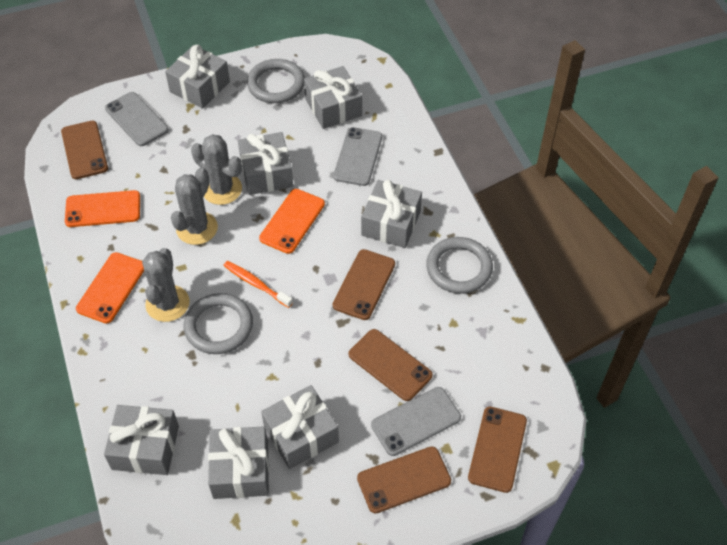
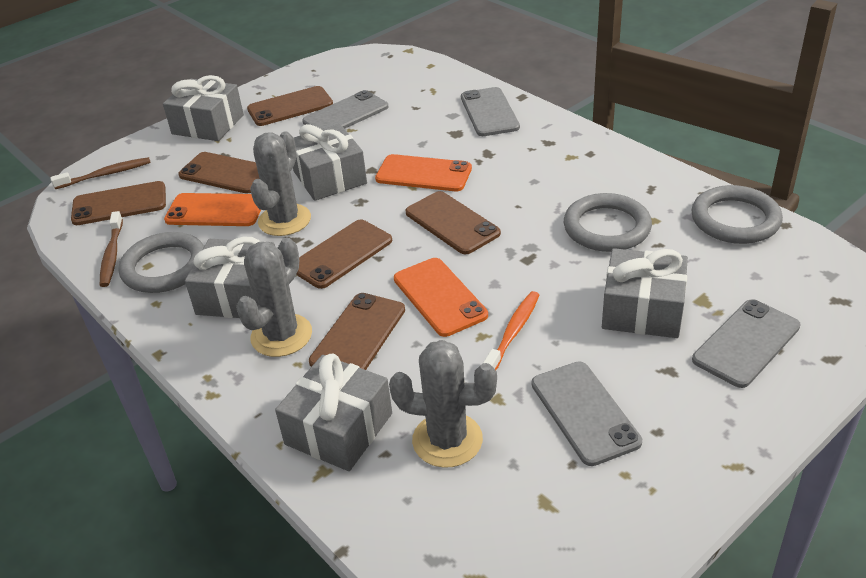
brown phone: [61,121,108,179] [333,249,395,320] [349,329,433,401] [357,446,451,514] [468,407,527,493] = 5 -> [71,181,166,225] [178,152,260,193] [247,86,333,126] [296,219,392,289] [309,293,405,370] [406,191,501,254] = 6
brown toothbrush: none = 0 -> [50,157,151,189] [100,211,123,287] = 2
grey gift: [104,405,179,475] [165,45,230,109] [208,426,269,499] [238,132,293,195] [261,385,339,469] [304,66,362,129] [361,180,422,248] = 7 -> [163,75,244,141] [185,237,275,318] [275,353,392,471] [293,124,367,201] [602,248,688,338] = 5
grey phone: [105,92,168,146] [333,127,382,186] [371,387,461,456] = 3 -> [302,90,388,129] [461,87,520,136] [532,361,642,466] [692,299,800,388] = 4

